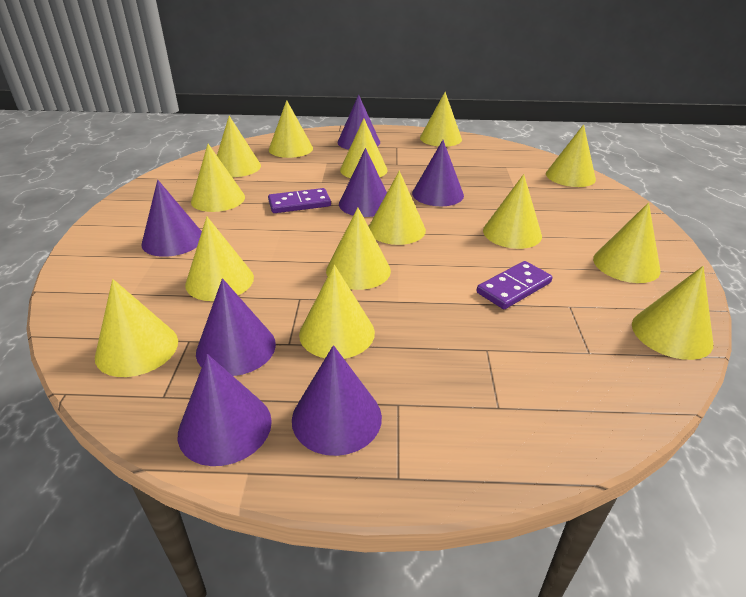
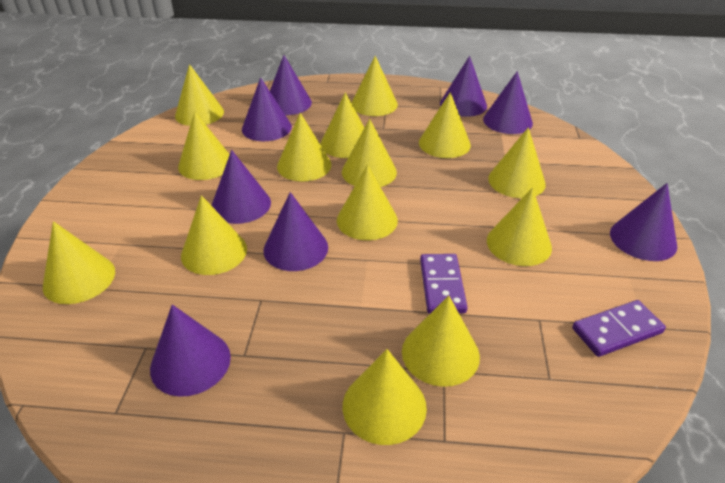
purple cone: [141,180,202,257] [178,354,272,466] [196,278,276,376] [292,345,382,456] [338,95,380,150] [339,148,387,217] [412,140,464,206] = 7 -> [150,304,231,397] [212,150,271,224] [242,77,292,141] [263,192,328,271] [270,55,312,115] [440,56,487,117] [483,71,533,134] [610,183,677,261] = 8

